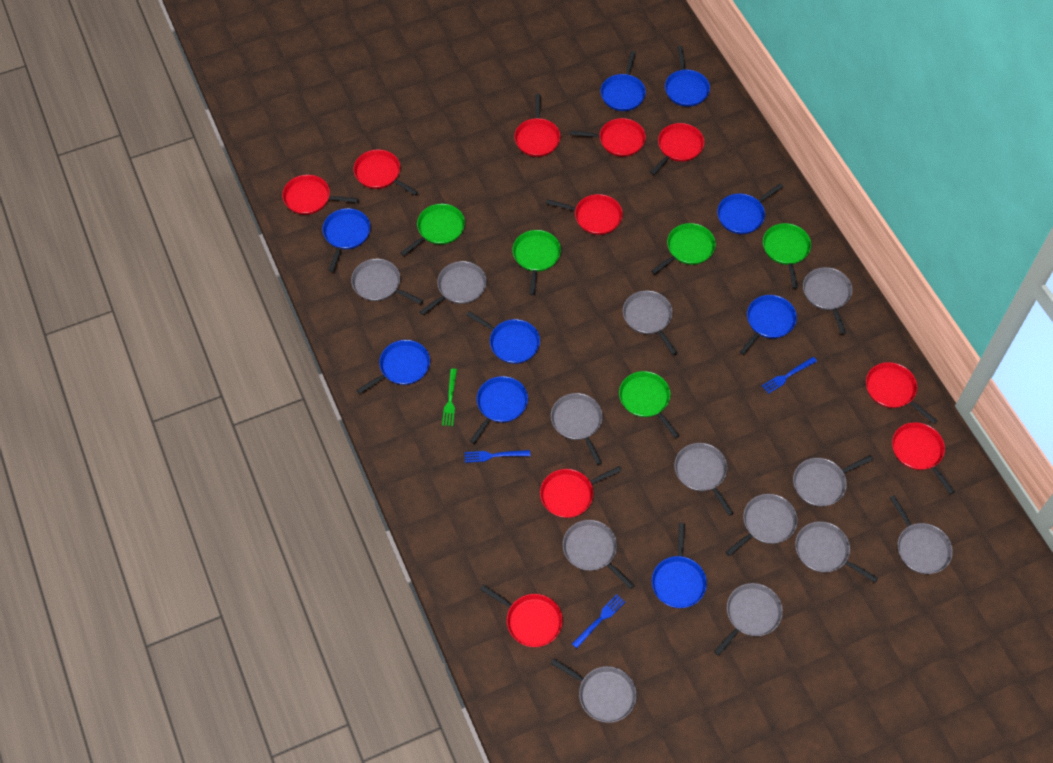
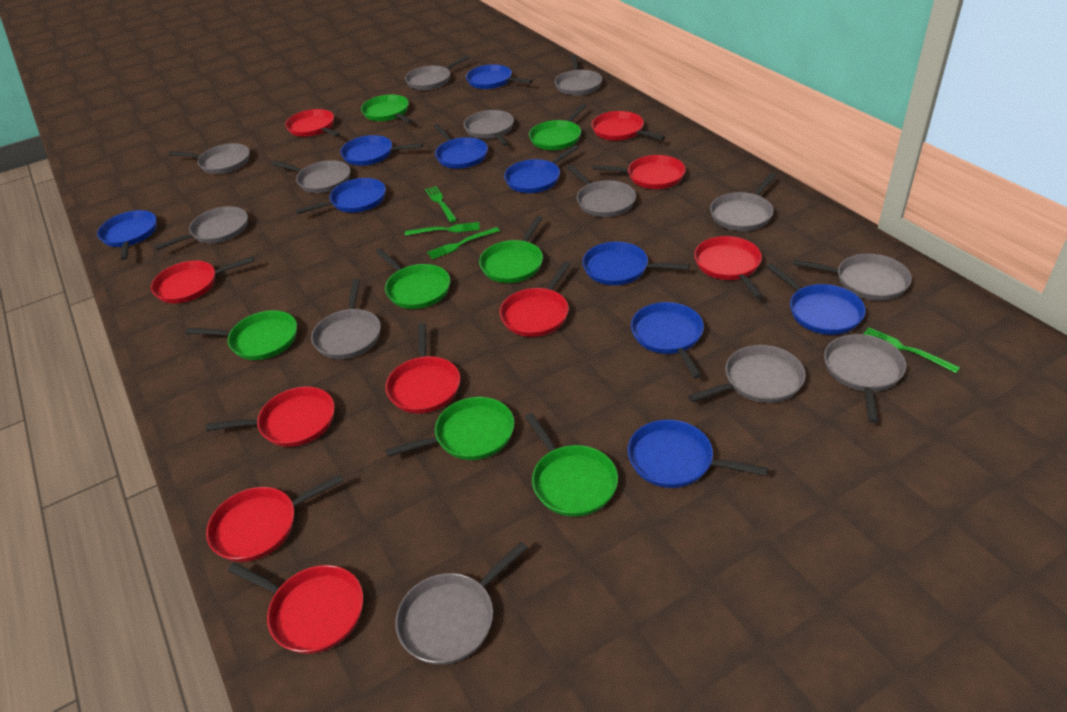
blue fork: [464,450,530,463] [572,594,625,648] [762,357,817,394] = 3 -> none = 0
blue pan: [322,208,371,272] [357,340,430,394] [466,311,540,364] [470,376,528,444] [600,51,646,111] [652,523,707,608] [665,46,710,107] [717,183,783,234] [740,295,797,355] = 9 -> [97,210,157,260] [296,178,386,214] [340,135,423,166] [434,124,488,169] [466,64,533,89] [504,145,579,193] [582,242,690,285] [627,420,768,488] [631,302,704,379] [766,263,866,335] = 10
green fork: [442,369,457,426] = 1 -> [405,222,480,236] [425,186,457,223] [427,227,500,259] [863,328,960,373] = 4
green pan: [401,204,465,256] [512,230,561,295] [619,371,679,438] [651,223,716,274] [763,223,811,288] = 5 -> [186,310,297,360] [361,95,412,124] [375,248,450,309] [386,397,514,460] [479,216,543,283] [525,413,618,517] [529,104,587,150] = 7

